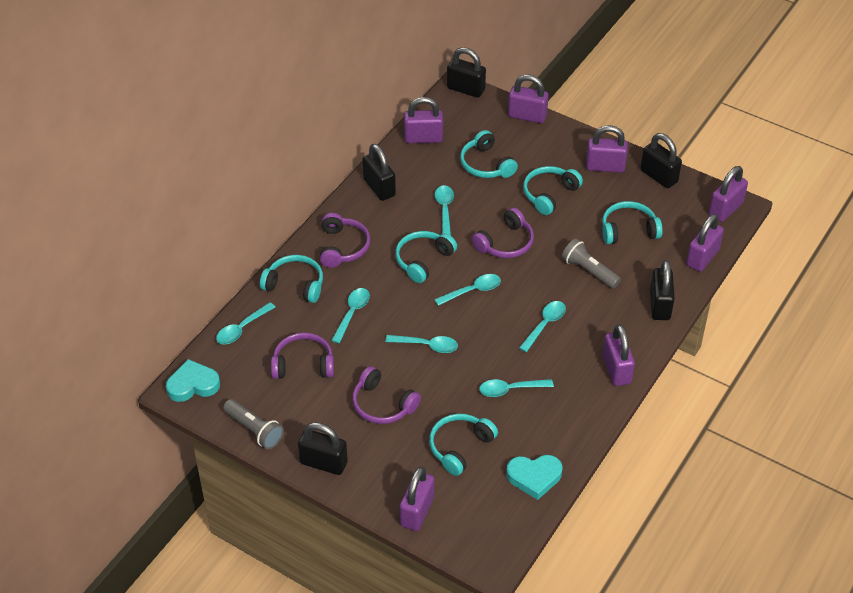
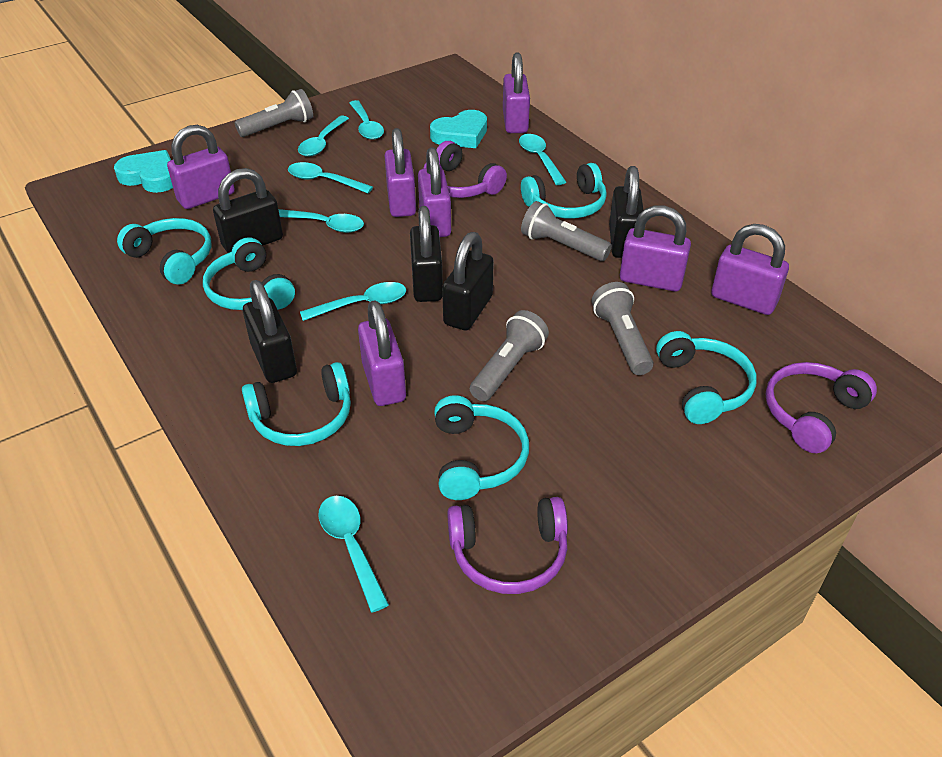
grey flashlight: [223,399,284,449] [562,239,621,289] = 2 -> [235,89,313,137] [470,310,549,401] [521,201,612,261] [592,282,653,375] = 4
purple headphones: [271,333,334,379] [320,213,371,268] [352,366,421,424] [472,208,534,258] = 4 -> [423,141,507,198] [447,497,568,594] [765,362,877,453] = 3

